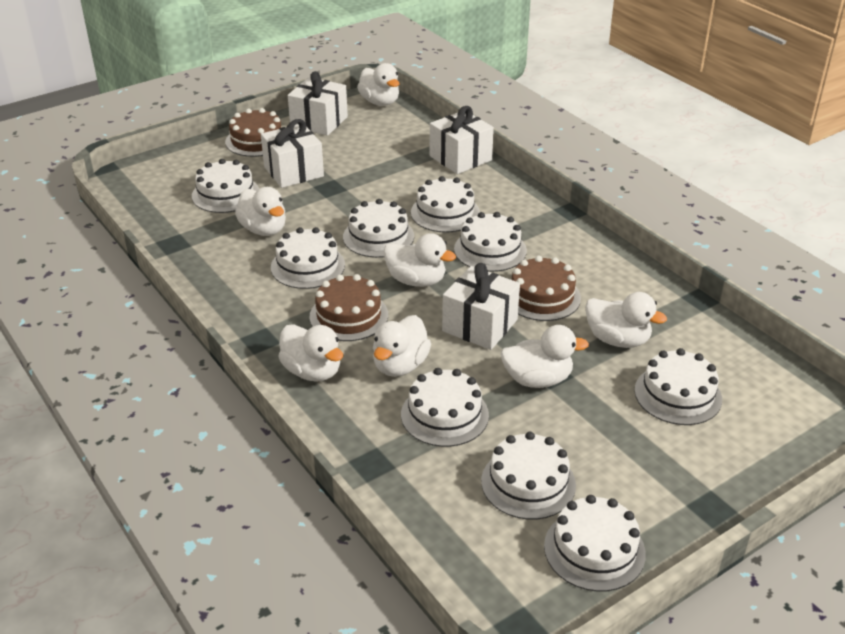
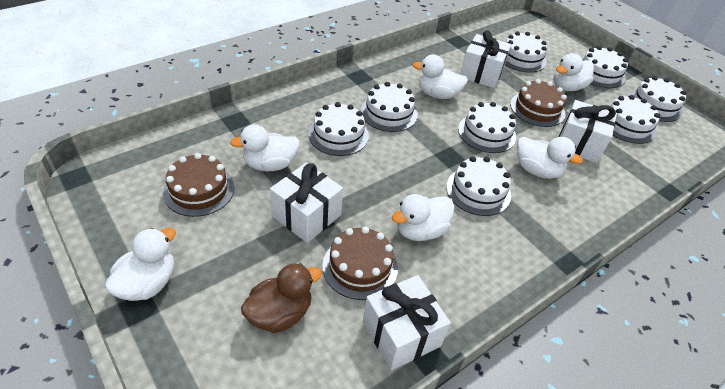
brown duck: none = 0 -> [241,263,322,333] = 1
white cake: [192,159,259,213] [271,227,345,289] [343,199,414,258] [401,368,489,447] [411,176,480,233] [454,212,527,272] [481,432,576,520] [544,495,646,592] [635,348,722,425] = 9 -> [308,102,369,156] [361,82,418,132] [446,156,511,216] [458,102,516,153] [505,32,547,73] [583,46,628,88] [611,95,660,144] [628,76,686,122] = 8
white duck: [235,187,286,236] [278,324,344,382] [357,63,399,106] [373,315,431,377] [383,233,456,287] [500,325,589,388] [585,292,667,348] = 7 -> [105,228,176,301] [230,124,300,172] [392,194,454,241] [412,54,468,99] [517,137,583,179] [553,53,594,91] = 6

